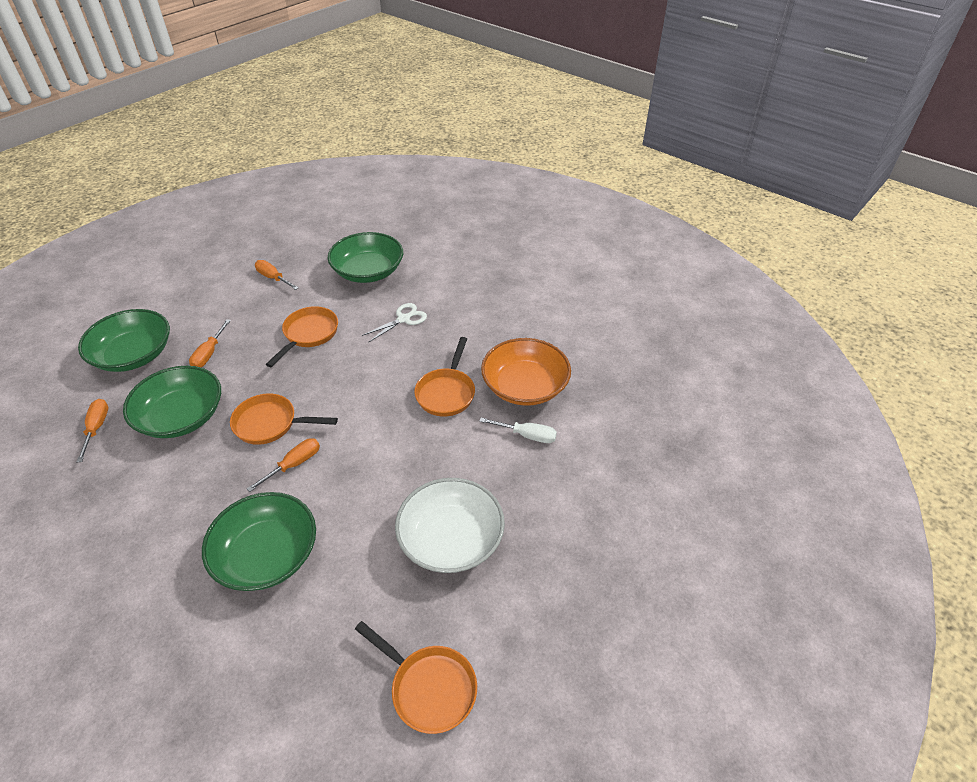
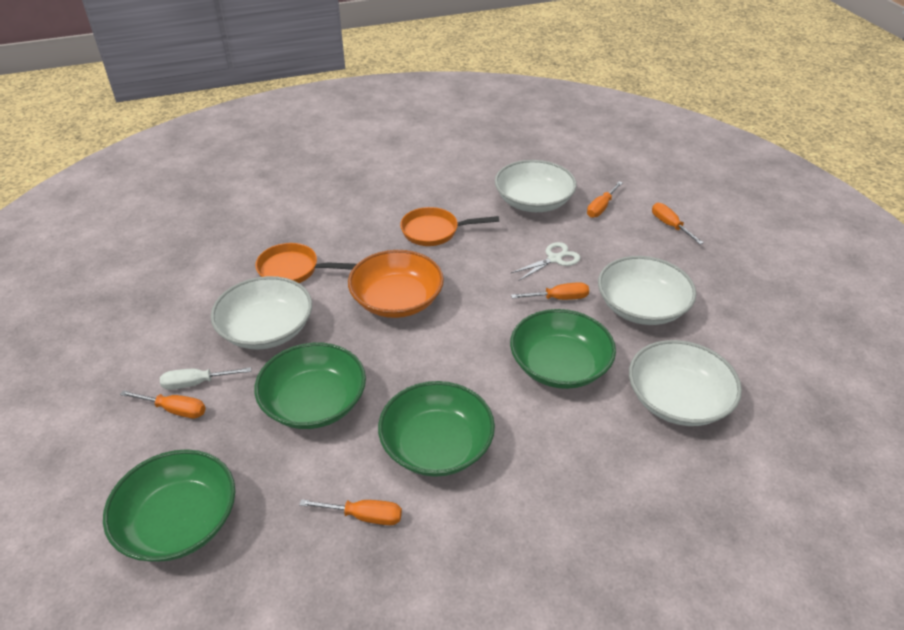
orange pan: [230,393,338,445] [266,306,338,367] [355,621,477,734] [414,337,475,417] = 4 -> [255,243,357,283] [400,207,499,246] = 2
orange screwdriver: [76,399,108,462] [189,319,231,367] [247,438,320,492] [255,260,299,290] = 4 -> [120,390,206,418] [299,499,402,525] [511,282,589,300] [587,181,623,218] [652,203,704,244] = 5
white bowl: [395,478,505,573] = 1 -> [211,276,312,350] [495,160,577,212] [598,256,696,325] [629,340,742,426] = 4

